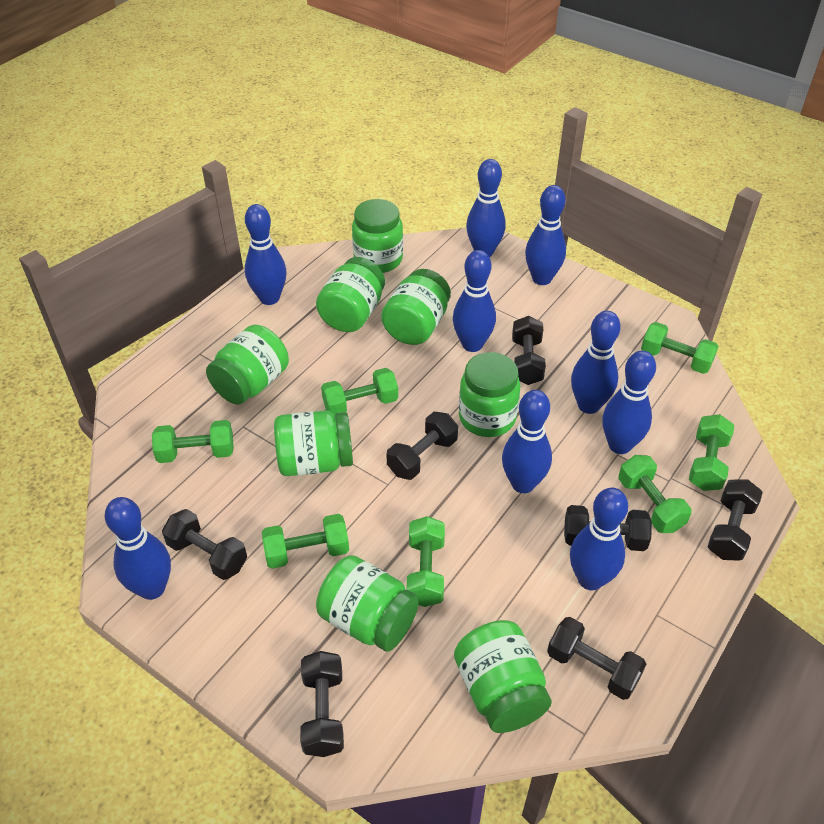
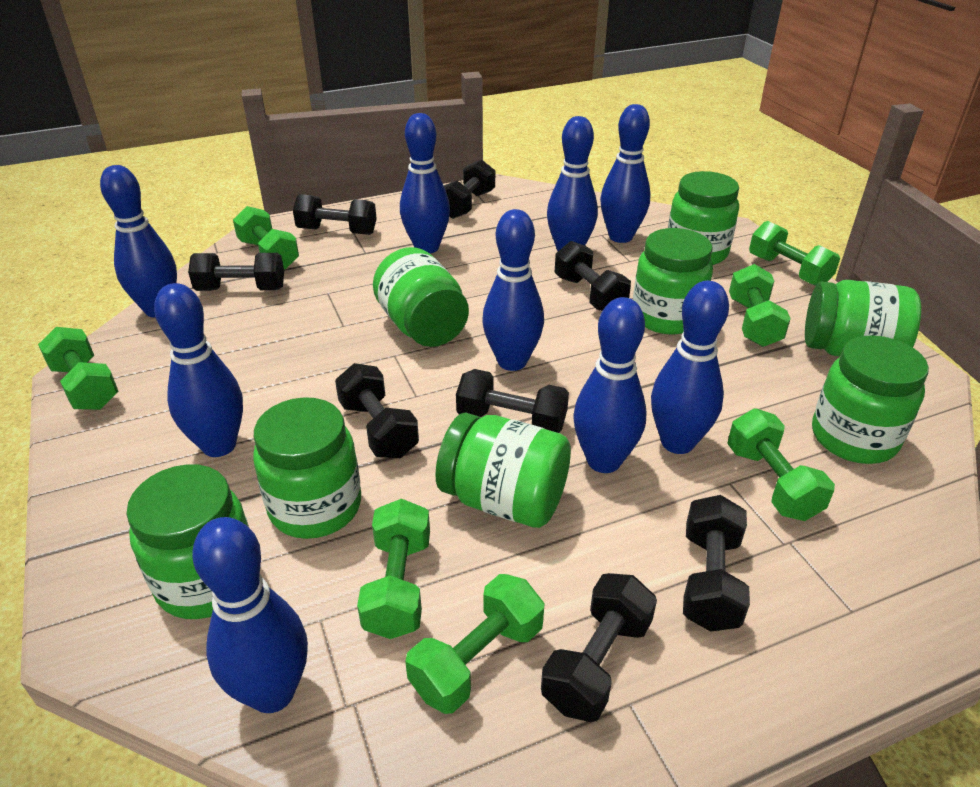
black dumbbell: [162,509,247,580] [300,651,344,757] [386,412,458,480] [512,316,546,385] [547,617,646,700] [564,505,652,551] [708,479,763,561] = 7 -> [188,253,284,291] [293,194,377,235] [335,363,419,458] [444,159,495,219] [456,369,569,433] [541,573,657,722] [554,241,631,311] [683,495,750,632] = 8

